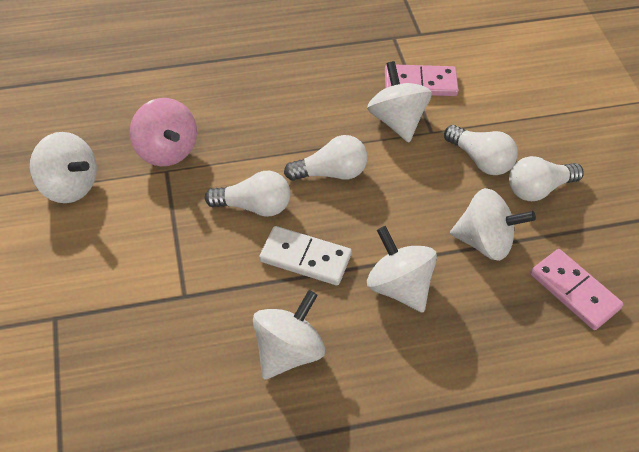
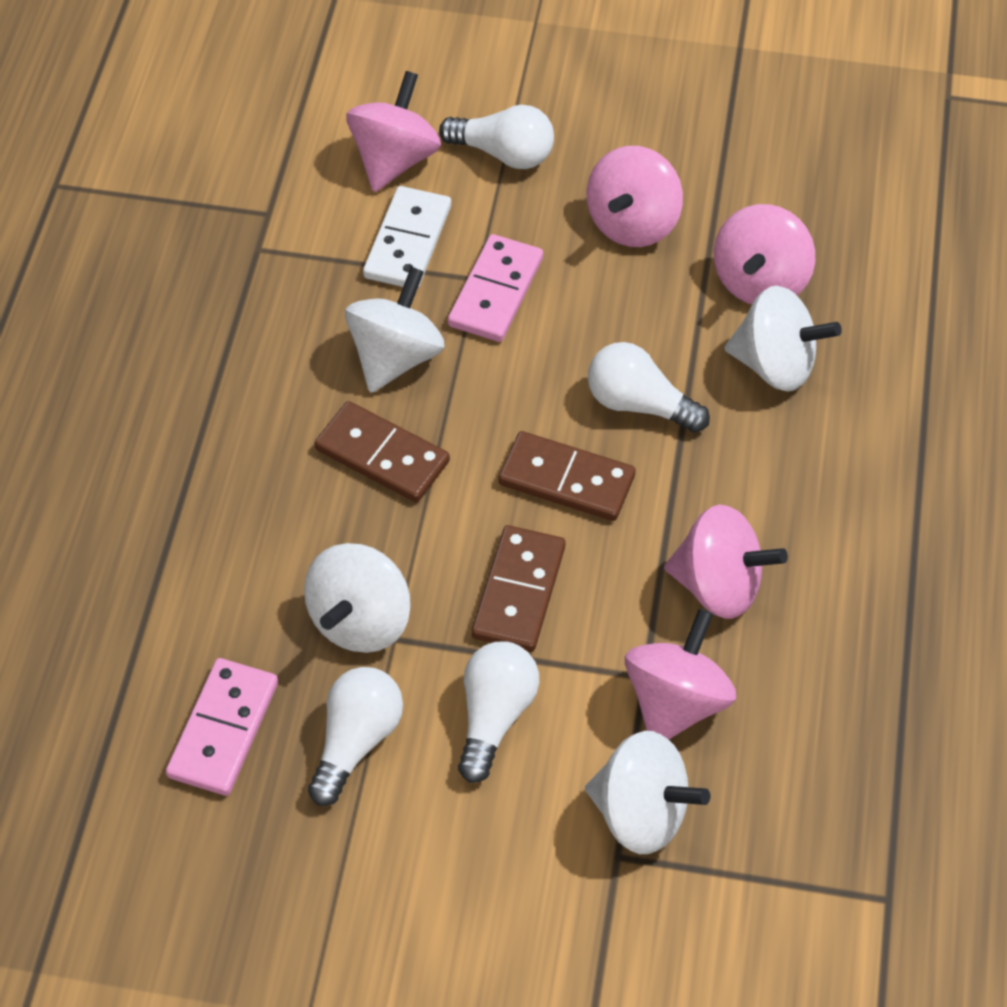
brown domino: none = 0 -> [315,401,450,502] [472,525,565,652] [499,431,636,521] = 3
pink spinning top: [130,98,197,166] = 1 -> [346,71,441,192] [587,146,683,247] [625,609,736,740] [664,505,788,619] [714,204,815,304] = 5
white spinning top: [30,132,97,203] [253,290,325,380] [367,61,432,142] [367,226,437,313] [450,188,536,261] = 5 -> [304,543,411,653] [345,267,445,393] [585,731,710,854] [725,286,842,392] = 4

